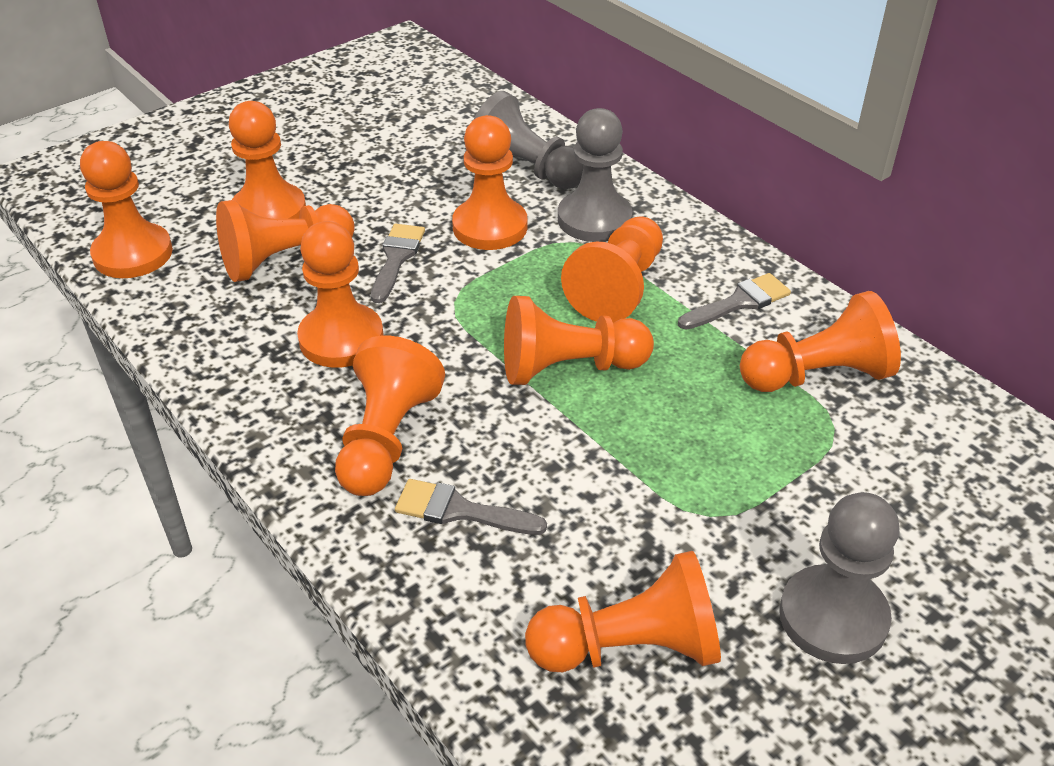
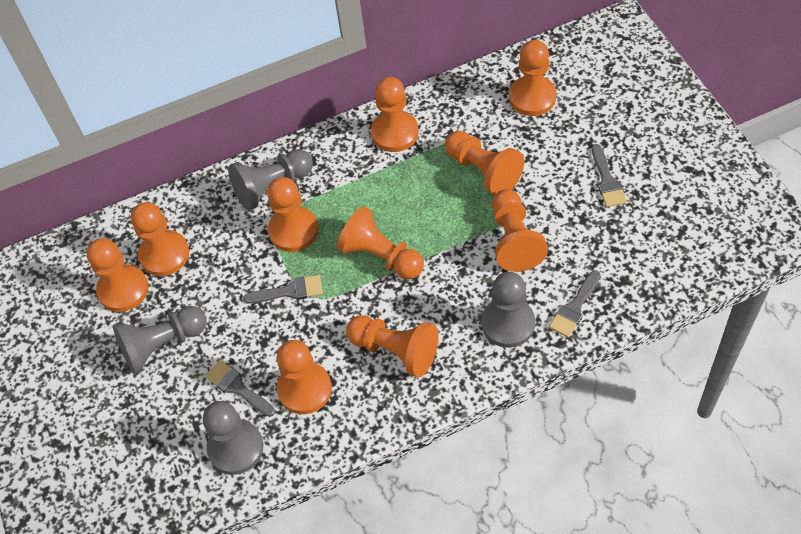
grey brush: [371,224,425,303] [395,479,547,535] [678,273,791,330] = 3 -> [205,360,275,417] [243,275,323,304] [549,270,601,338] [592,144,627,207] = 4
grey pawn: [474,91,584,189] [558,108,633,242] [779,492,899,664] = 3 -> [113,306,207,374] [203,401,263,475] [228,149,313,211] [482,272,535,348] = 4

